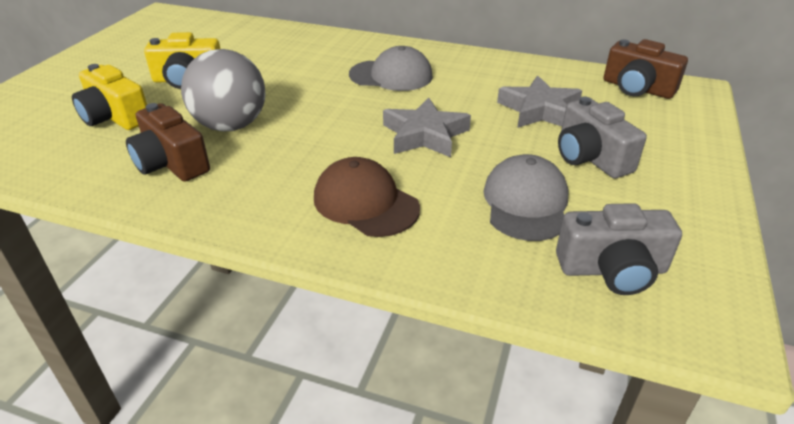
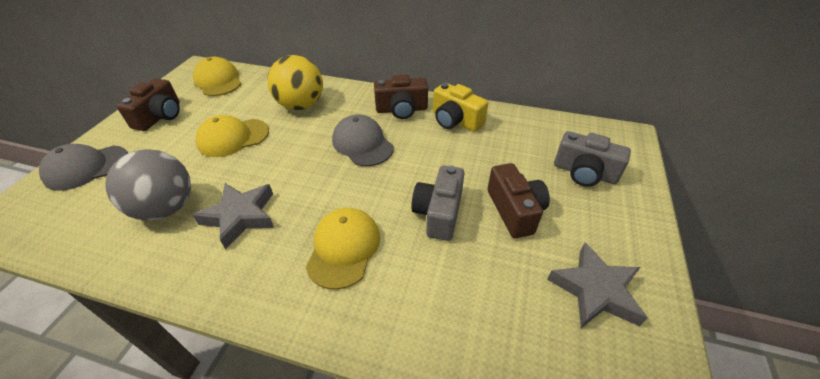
brown camera: [126,103,210,182] [604,39,688,99] = 2 -> [117,78,180,131] [374,75,428,119] [488,163,550,238] = 3
brown cap: [314,157,420,237] = 1 -> none = 0
yellow ball: none = 0 -> [267,55,323,110] = 1
yellow camera: [72,64,147,130] [144,32,220,89] = 2 -> [433,83,488,132] = 1
yellow cap: none = 0 -> [193,57,241,96] [196,115,269,157] [306,208,380,290] = 3

